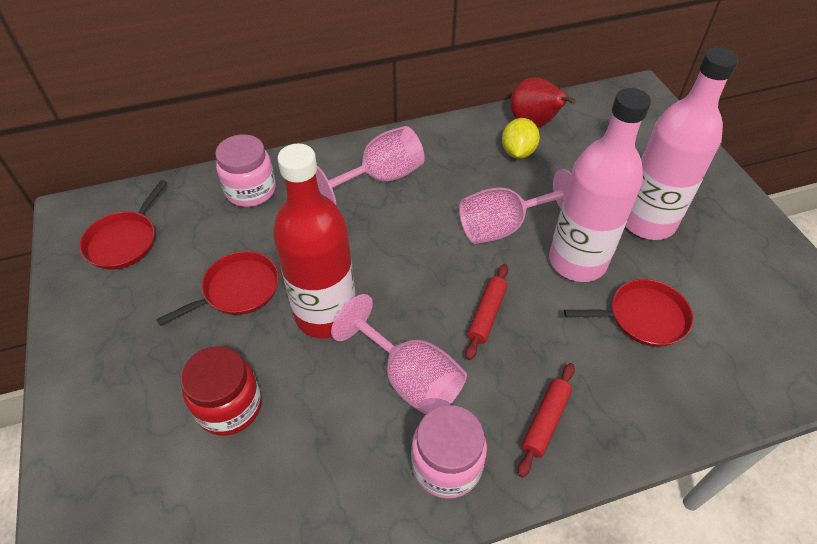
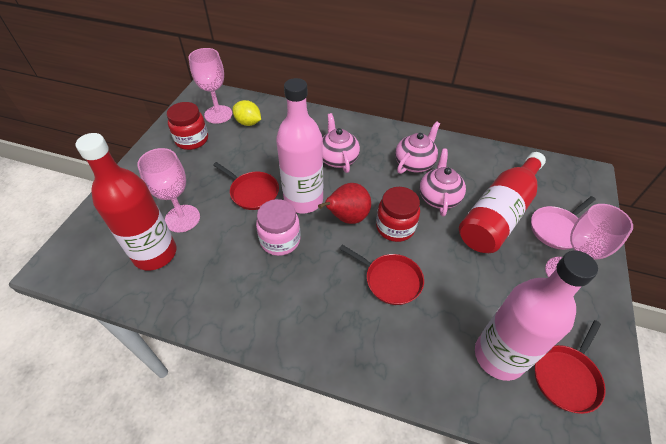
pink jar: [215,134,276,207] [411,405,487,499] = 2 -> [256,199,301,256] = 1
pink pan: none = 0 -> [531,196,596,250] = 1
pink teapot: none = 0 -> [322,113,360,173] [395,121,440,174] [419,149,466,217] = 3
red bottle: [273,143,355,338] = 1 -> [76,133,176,271] [459,152,546,253] = 2
red jar: [180,346,262,436] = 1 -> [167,102,208,150] [376,187,420,242] = 2
red rolling pin: [465,264,508,360] [518,363,575,478] = 2 -> none = 0

